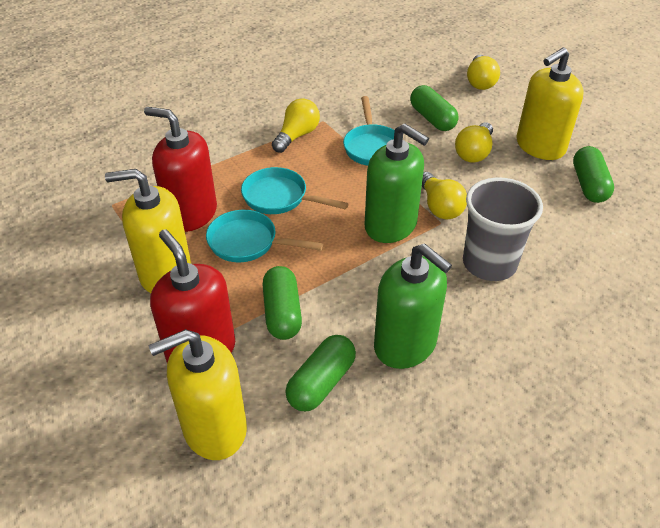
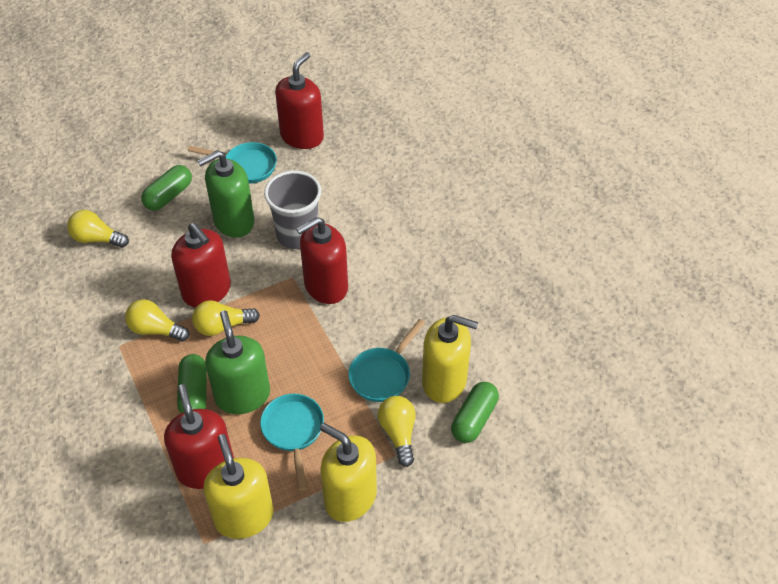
green capsule: [263,266,302,340] [285,335,356,411] [410,85,459,131] [573,146,614,203] = 4 -> [141,165,192,211] [177,354,207,413] [451,382,499,443] = 3
red soap dispenser: [144,107,217,232] [150,229,235,363] = 2 -> [164,384,234,489] [171,223,231,307] [275,52,324,149] [296,217,348,304] = 4

